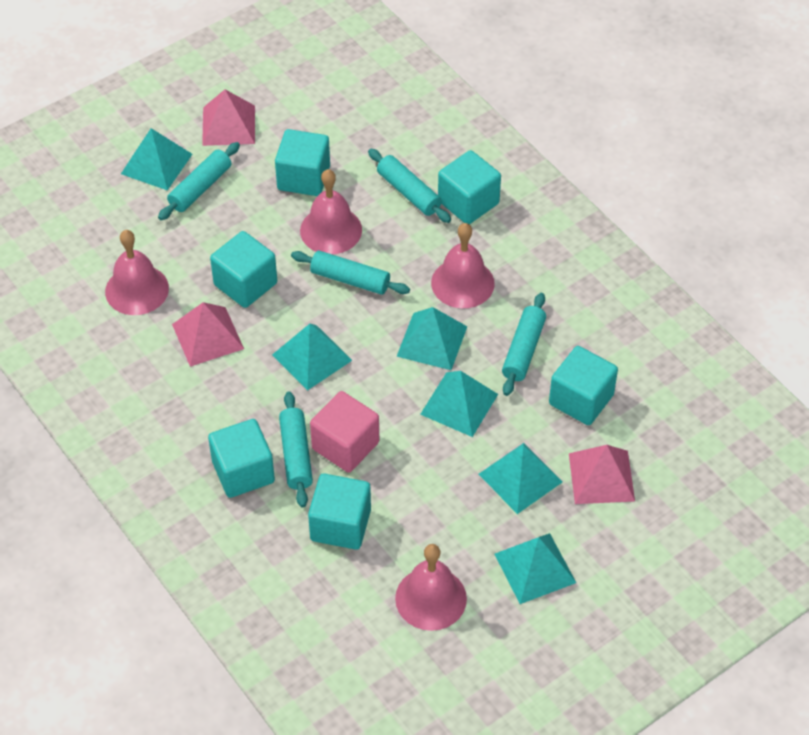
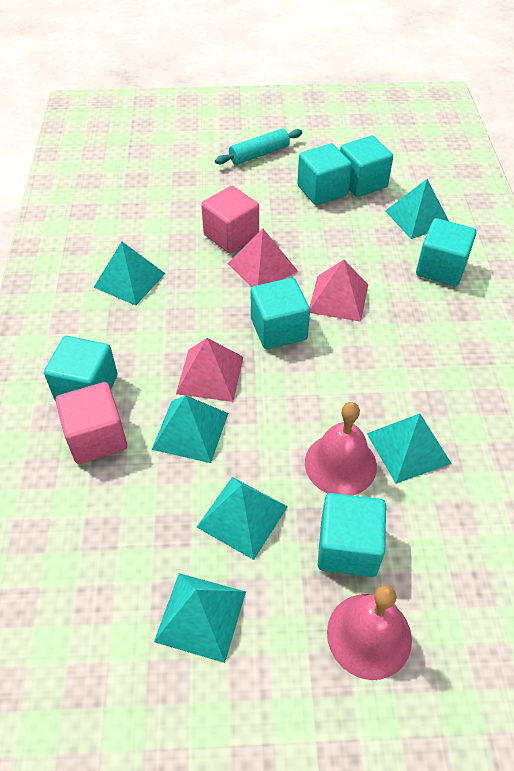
pink bell: [105,230,169,315] [300,169,362,254] [395,544,467,631] [431,223,495,308] = 4 -> [305,402,377,496] [327,585,412,680] = 2
pink cube: [310,391,379,473] = 1 -> [55,382,127,464] [201,186,259,253] = 2
turquoise rolling pin: [158,142,240,220] [279,392,313,507] [291,251,410,295] [368,149,451,223] [502,293,546,396] = 5 -> [215,128,302,165] = 1

